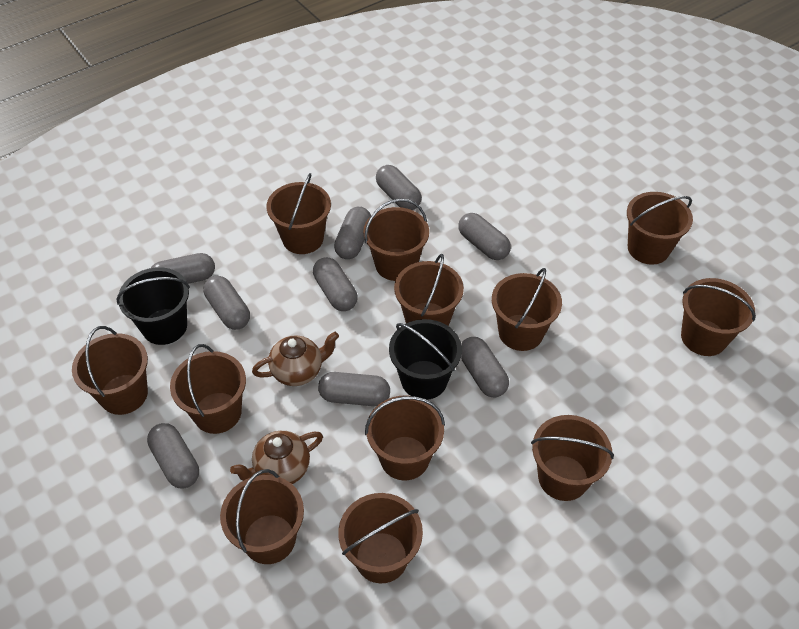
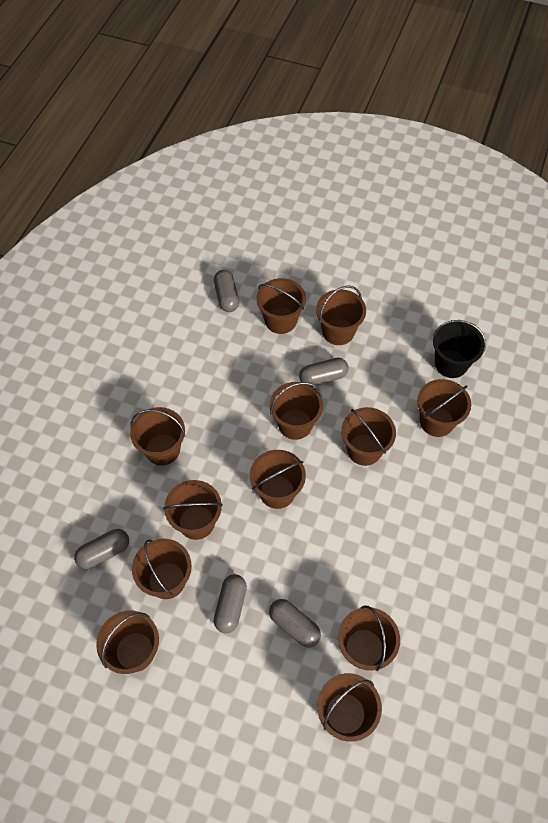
black bucket: [116,267,190,345] [389,319,462,400] = 2 -> [433,320,486,378] = 1
brown teapot: [230,431,323,484] [252,332,339,386] = 2 -> none = 0
grey capsule: [147,423,199,488] [151,253,215,284] [204,276,250,330] [313,257,358,311] [318,372,390,406] [334,207,371,259] [376,165,422,210] [458,213,511,260] [461,337,509,398] = 9 -> [74,529,129,569] [214,270,239,312] [214,574,247,633] [269,599,321,648] [299,358,349,385] = 5

